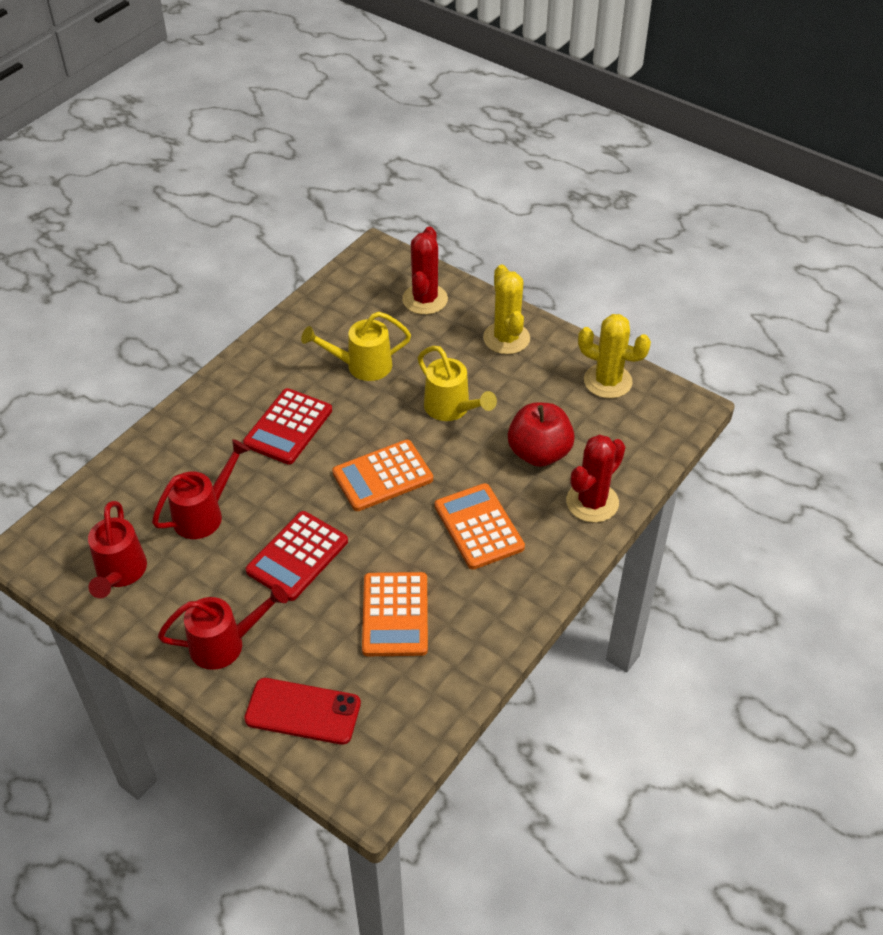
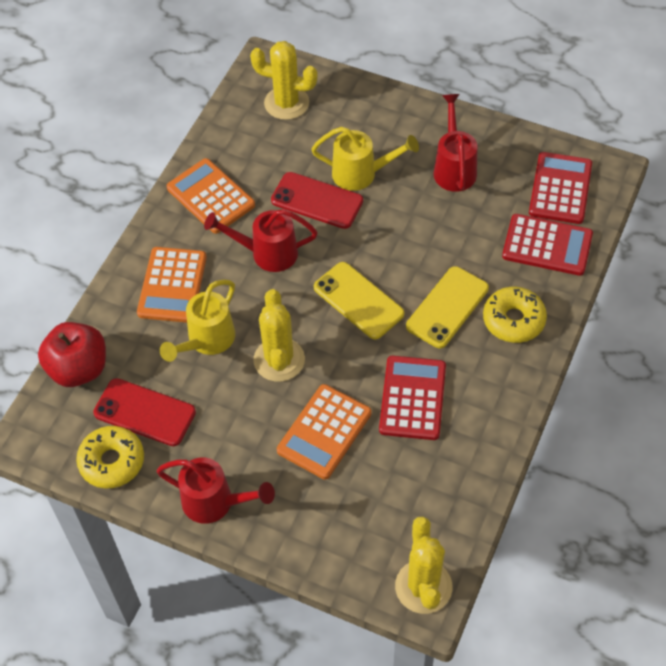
red cactus: [402,227,448,315] [566,434,625,523] = 2 -> none = 0
red calculator: [243,388,332,465] [246,511,348,601] = 2 -> [379,356,446,440] [502,214,593,276] [529,152,592,224] = 3
red phone: [244,678,361,745] = 1 -> [93,378,196,446] [271,172,363,229] = 2
yellow cactus: [483,265,530,354] [578,314,651,399] = 2 -> [250,41,318,120] [253,289,305,382] [395,516,453,614] = 3
yellow donut: none = 0 -> [76,426,144,488] [483,287,547,343] = 2
yellow phone: none = 0 -> [314,262,404,339] [406,266,489,348] = 2

